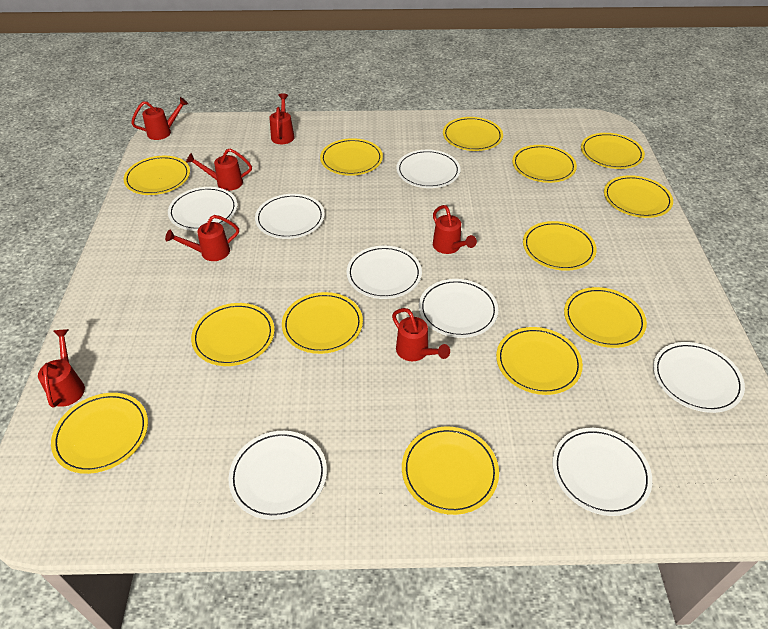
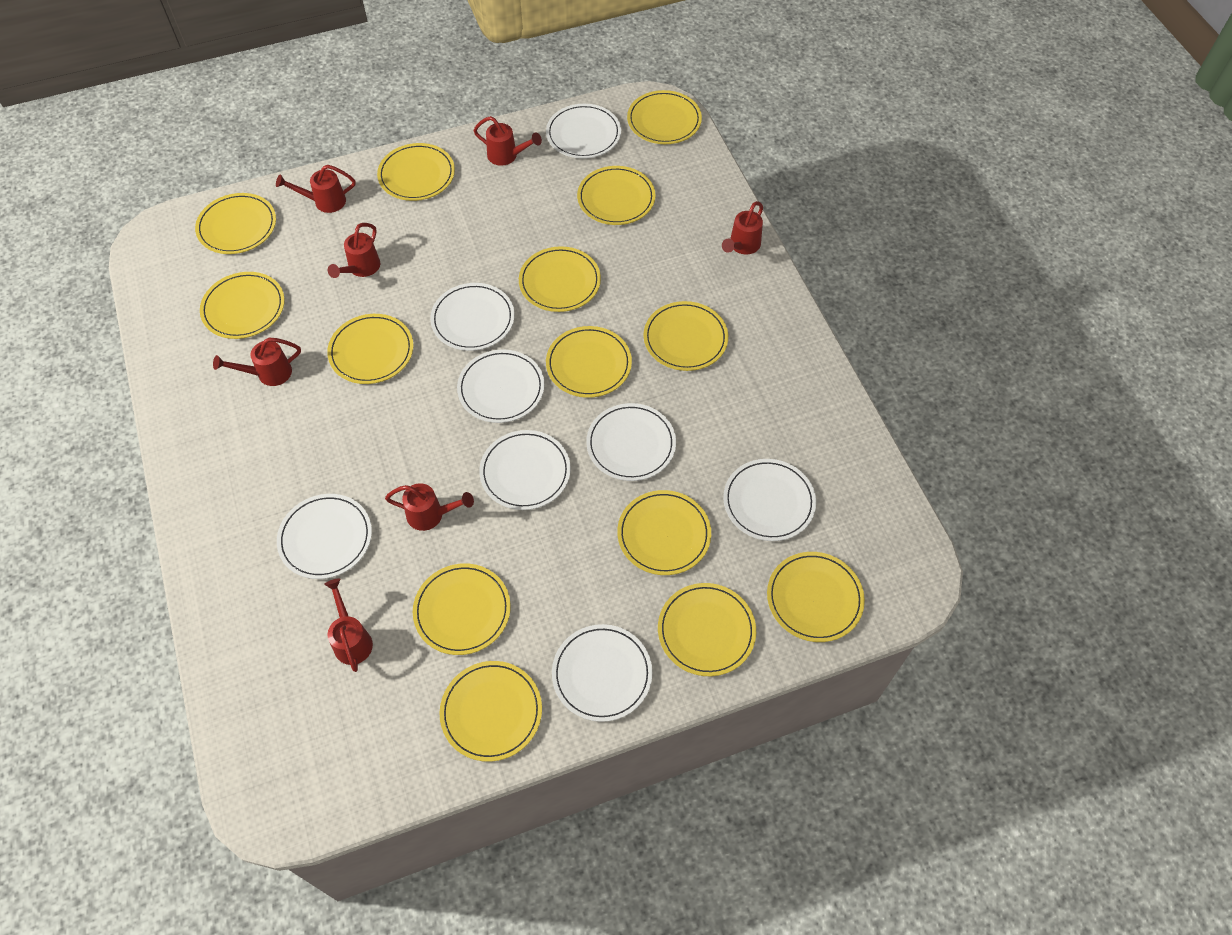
yellow plate: [51,393,148,474] [124,156,190,195] [191,303,275,366] [282,292,363,354] [320,138,383,176] [402,427,499,515] [443,117,503,151] [496,327,583,395] [512,145,577,183] [523,221,597,271] [564,287,647,348] [581,133,645,169] [604,175,673,218] = 13 -> [195,193,276,254] [200,272,285,339] [327,314,414,384] [377,143,455,201] [413,563,511,655] [439,661,542,762] [519,246,601,312] [546,326,632,398] [577,166,656,225] [617,490,711,575] [627,90,702,144] [643,301,728,371] [658,583,756,676] [767,552,865,642] = 14

